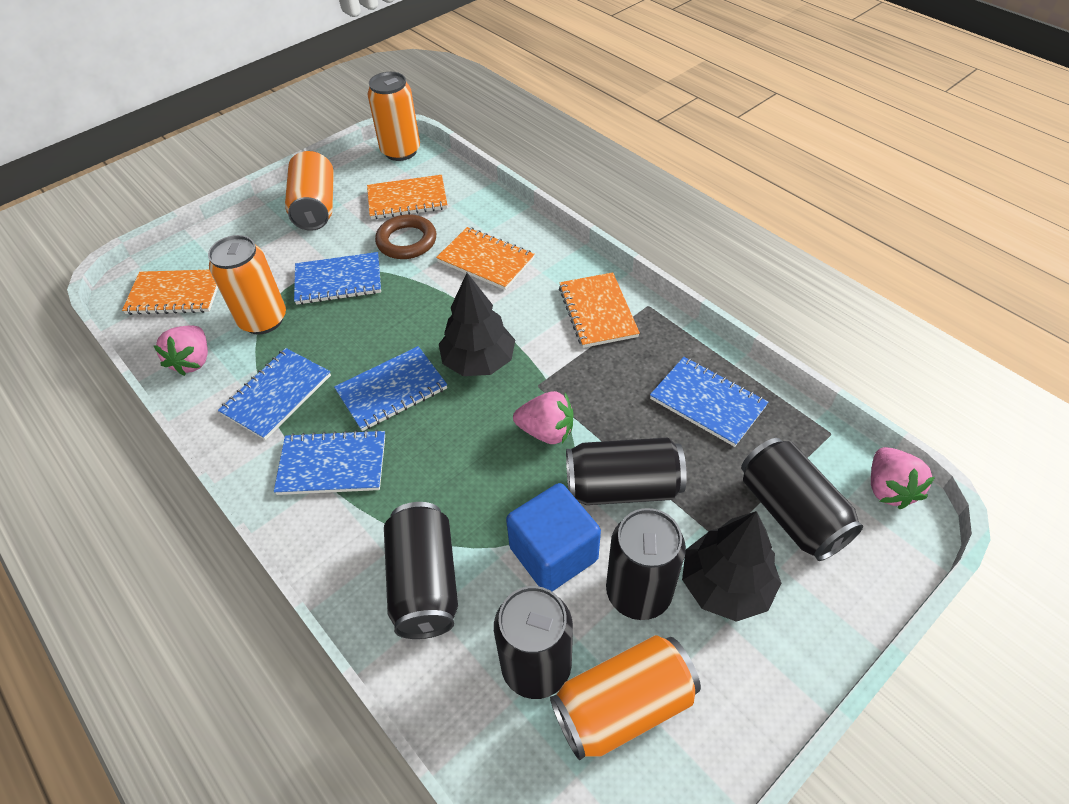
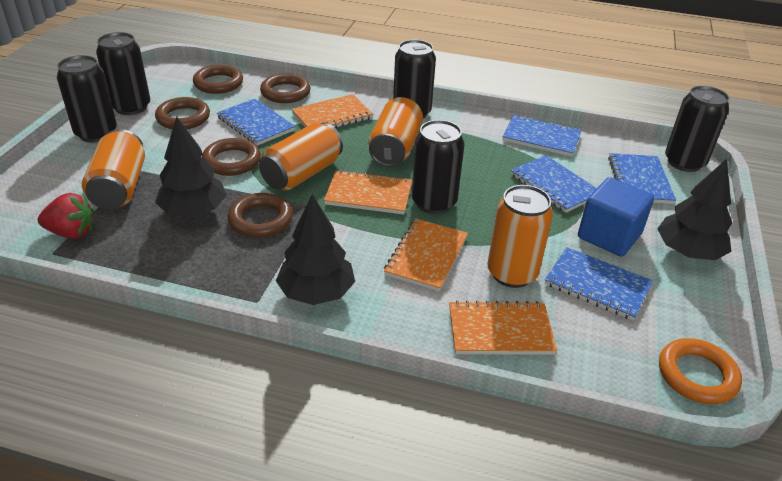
black tree: [439,273,515,376] [682,511,781,622] = 2 -> [155,117,227,217] [276,194,355,305] [657,159,732,260] = 3
brown ring: [375,214,436,259] = 1 -> [155,97,210,129] [193,65,243,94] [202,138,261,176] [228,193,293,238] [260,73,311,103] = 5
orange ring: none = 0 -> [659,338,742,404] = 1
pink strawberry: [154,325,208,376] [513,391,574,444] [871,447,935,509] = 3 -> none = 0
red strawberry: none = 0 -> [38,193,94,239] = 1

